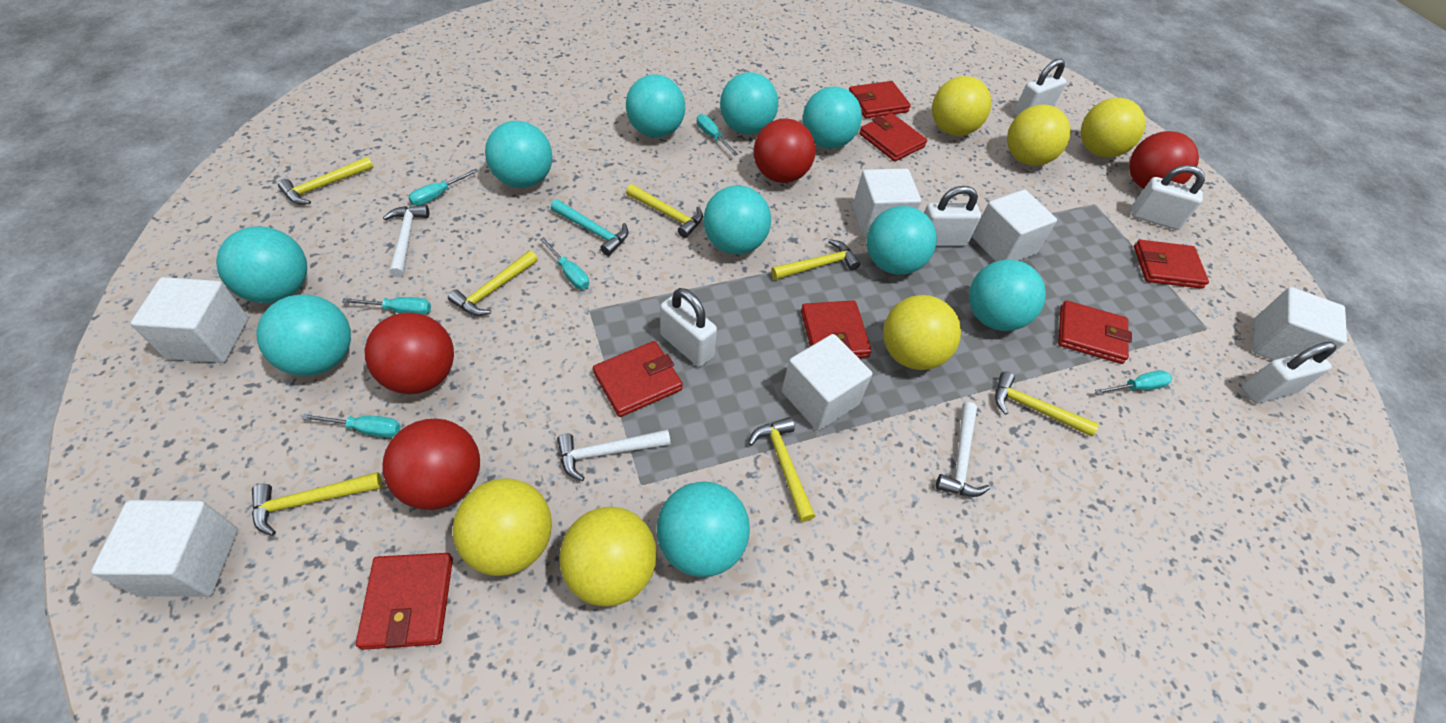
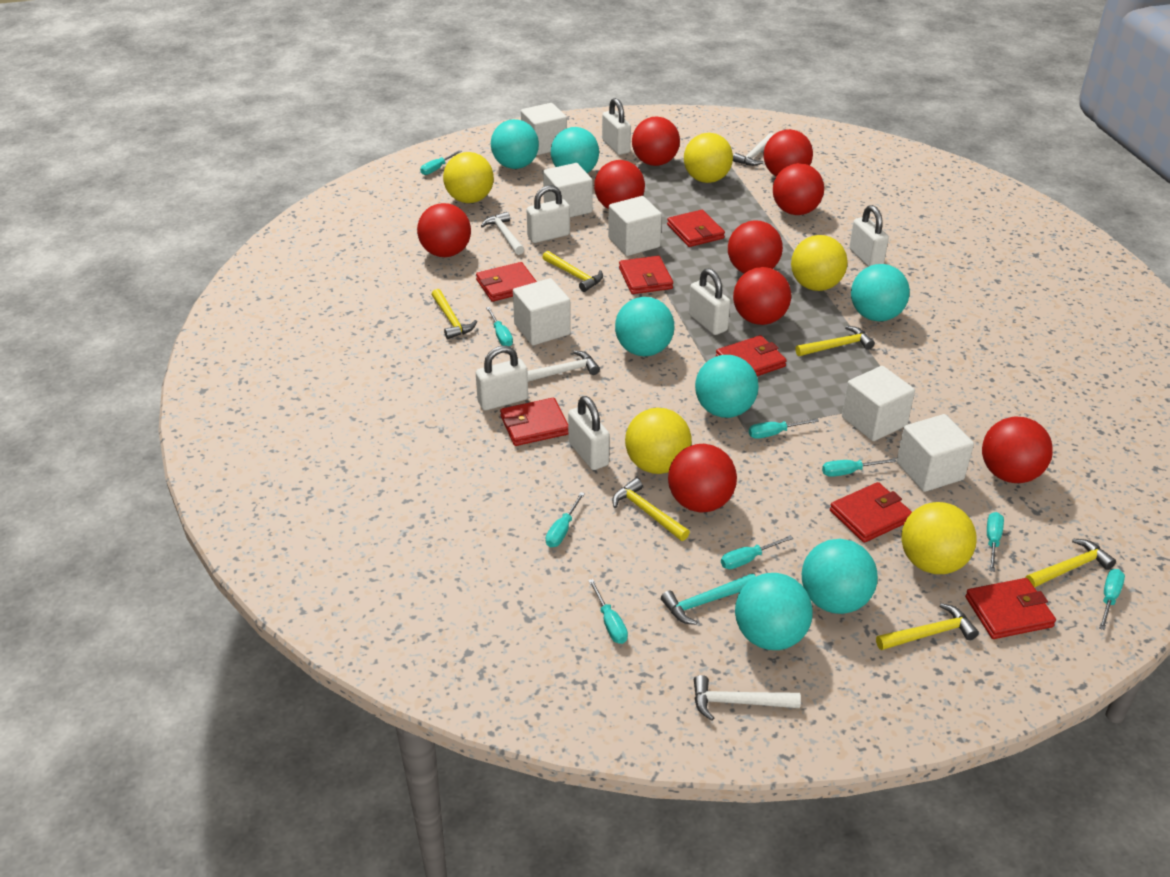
red ball: [364,313,454,394] [382,419,480,510] [753,118,816,183] [1129,131,1199,189] = 4 -> [417,203,471,257] [594,160,645,209] [632,116,680,166] [668,444,737,512] [728,220,783,273] [733,267,791,325] [764,129,813,176] [773,163,824,215] [982,417,1053,483] = 9
turquoise ball: [216,226,307,303] [256,295,351,376] [485,121,552,188] [626,74,685,138] [657,481,750,577] [703,185,771,255] [720,72,778,135] [803,87,862,149] [867,206,937,275] [969,259,1046,331] = 10 -> [491,119,539,169] [551,127,599,173] [615,297,674,356] [695,355,759,418] [735,573,813,650] [802,539,878,614] [851,264,910,321] = 7
turquoise screwdriver: [302,414,401,438] [342,297,431,315] [408,169,478,206] [540,237,589,289] [697,114,738,156] [1095,370,1172,395] = 6 -> [420,150,462,175] [486,307,513,347] [546,492,585,547] [588,579,628,644] [721,535,793,569] [749,418,819,439] [822,458,896,477] [987,512,1004,572] [1099,569,1125,630] = 9
white hammer: [383,205,429,277] [557,430,671,481] [936,402,990,497] = 3 -> [481,212,524,255] [527,350,600,382] [694,675,801,721] [733,133,774,166] = 4
white padlock: [660,288,717,367] [924,186,981,246] [1013,59,1067,116] [1131,165,1205,230] [1242,342,1336,403] = 5 -> [476,346,528,410] [527,185,570,243] [568,396,610,470] [602,98,631,155] [689,268,730,335] [849,205,889,267] = 6
yellow ball: [452,478,552,576] [559,507,657,607] [883,295,961,370] [932,76,992,136] [1007,105,1071,166] [1081,98,1146,157] = 6 -> [443,152,494,203] [625,408,692,474] [684,133,733,183] [791,235,848,291] [901,502,977,574] = 5
yellow hammer: [252,472,382,536] [278,156,374,205] [448,250,538,316] [626,184,703,238] [748,417,815,522] [771,239,861,280] [995,371,1099,437] = 7 -> [432,289,477,339] [542,251,603,292] [612,478,690,541] [795,326,875,356] [876,603,979,650] [1025,539,1116,588] = 6

